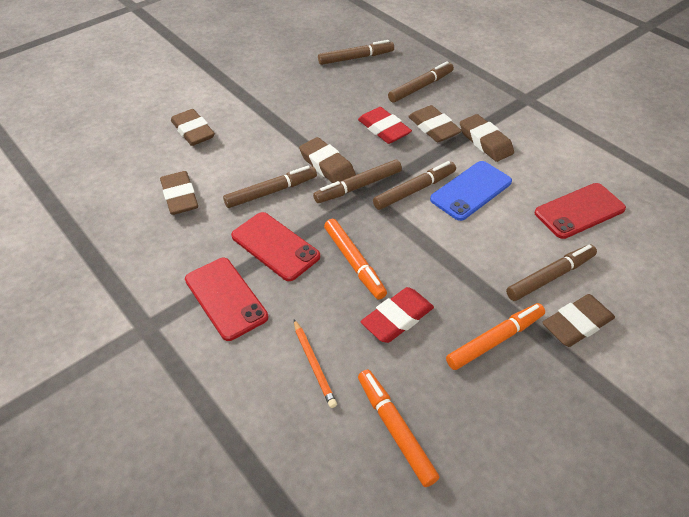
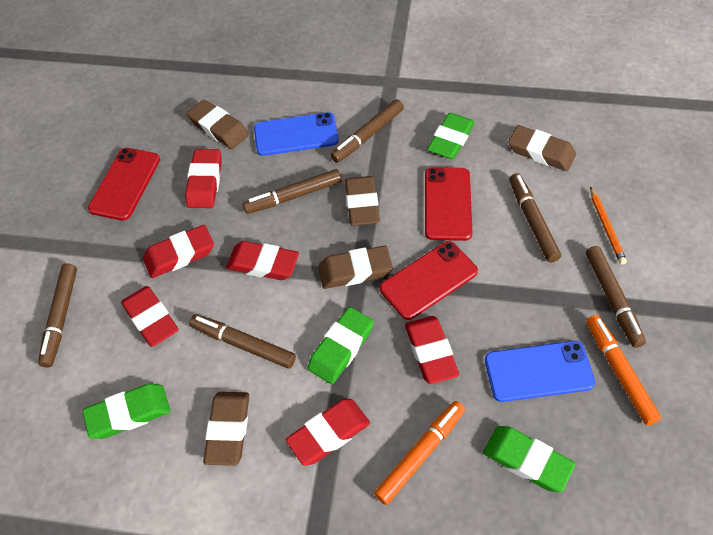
blue phone: [430,161,512,221] = 1 -> [254,112,339,156] [485,341,595,402] = 2
brown eraser: [160,171,198,215] [171,109,215,146] [299,137,356,183] [408,105,462,142] [460,114,514,162] [542,294,615,347] = 6 -> [187,100,249,149] [203,392,249,466] [318,246,393,289] [345,176,380,226] [508,125,576,171] = 5
green eraser: none = 0 -> [82,384,171,439] [307,307,374,384] [427,113,475,159] [483,426,575,493] = 4
orange marker: [324,219,387,300] [358,370,440,487] [446,303,545,370] = 3 -> [374,401,465,505] [586,315,661,425] = 2
red eraser: [358,107,412,144] [361,287,434,343] = 2 -> [121,286,179,347] [143,225,214,278] [185,149,222,208] [226,241,299,280] [286,399,370,466] [405,316,459,384] = 6

